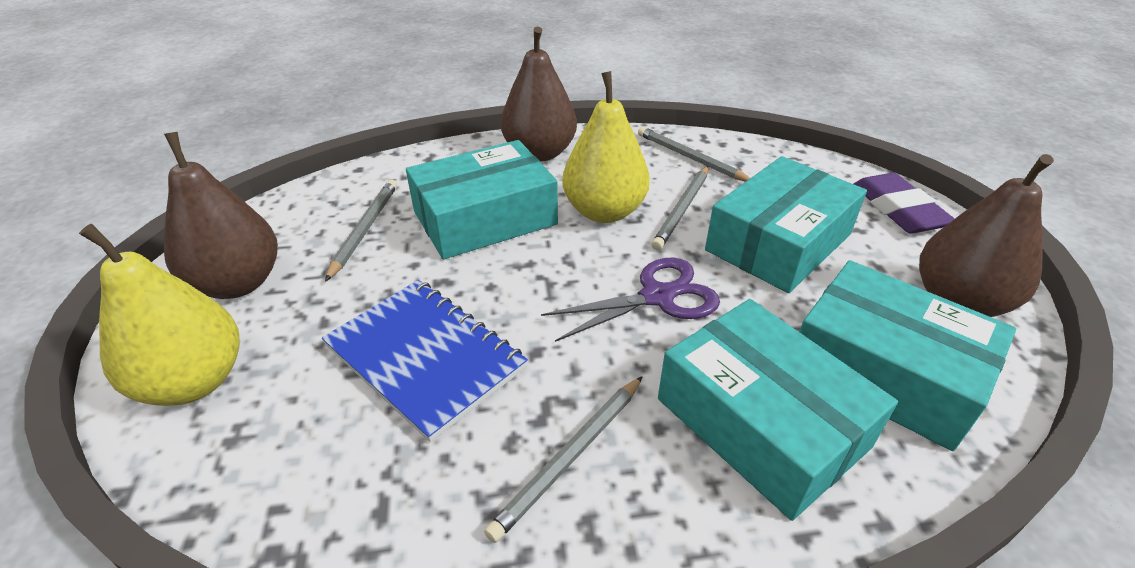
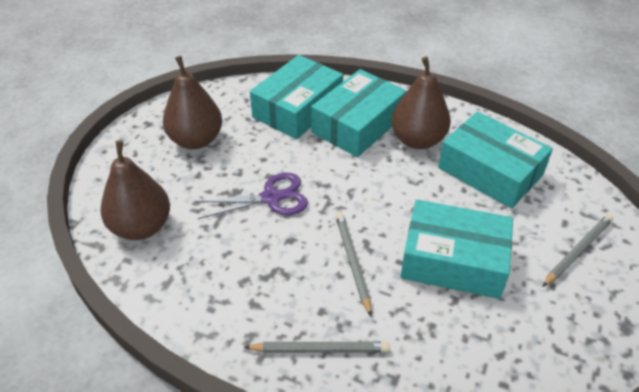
blue notebook: [322,280,528,442] = 1 -> none = 0
grey pencil: [325,179,397,282] [484,376,643,543] [638,127,750,182] [652,166,708,250] = 4 -> [244,342,389,353] [336,213,372,316] [542,214,613,287] = 3
purple eraser: [854,173,955,234] = 1 -> none = 0
yellow pear: [79,224,239,406] [562,71,650,223] = 2 -> none = 0

